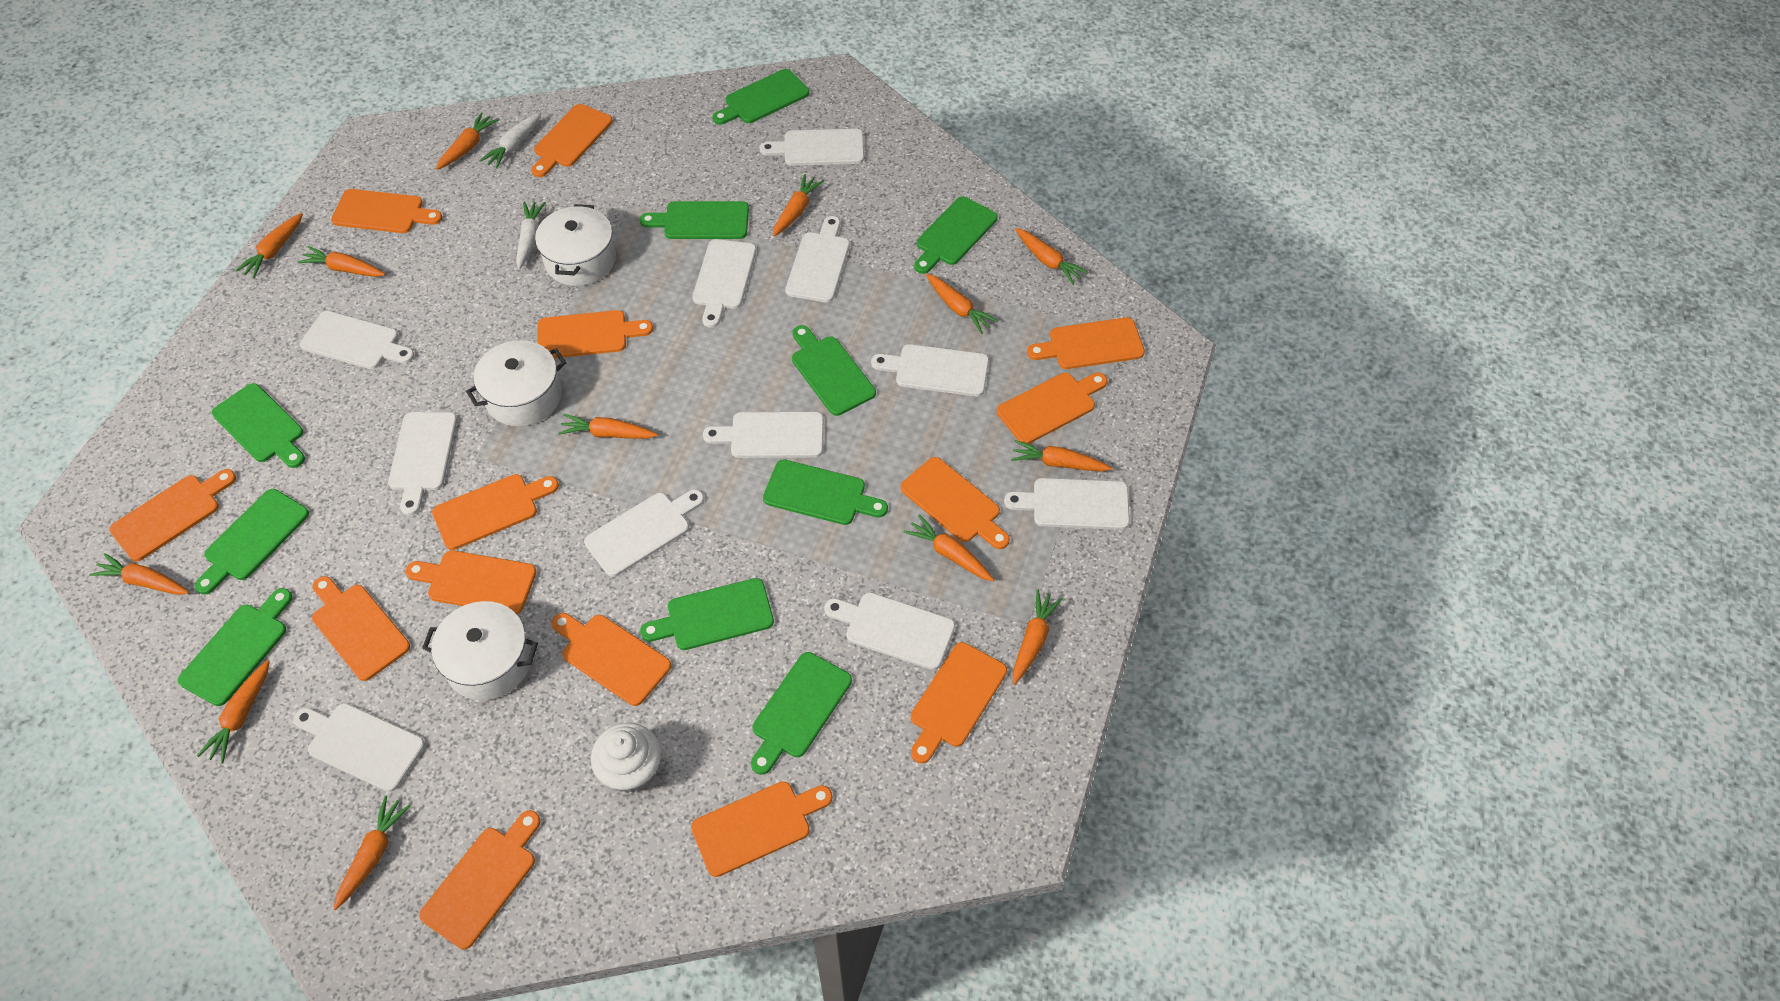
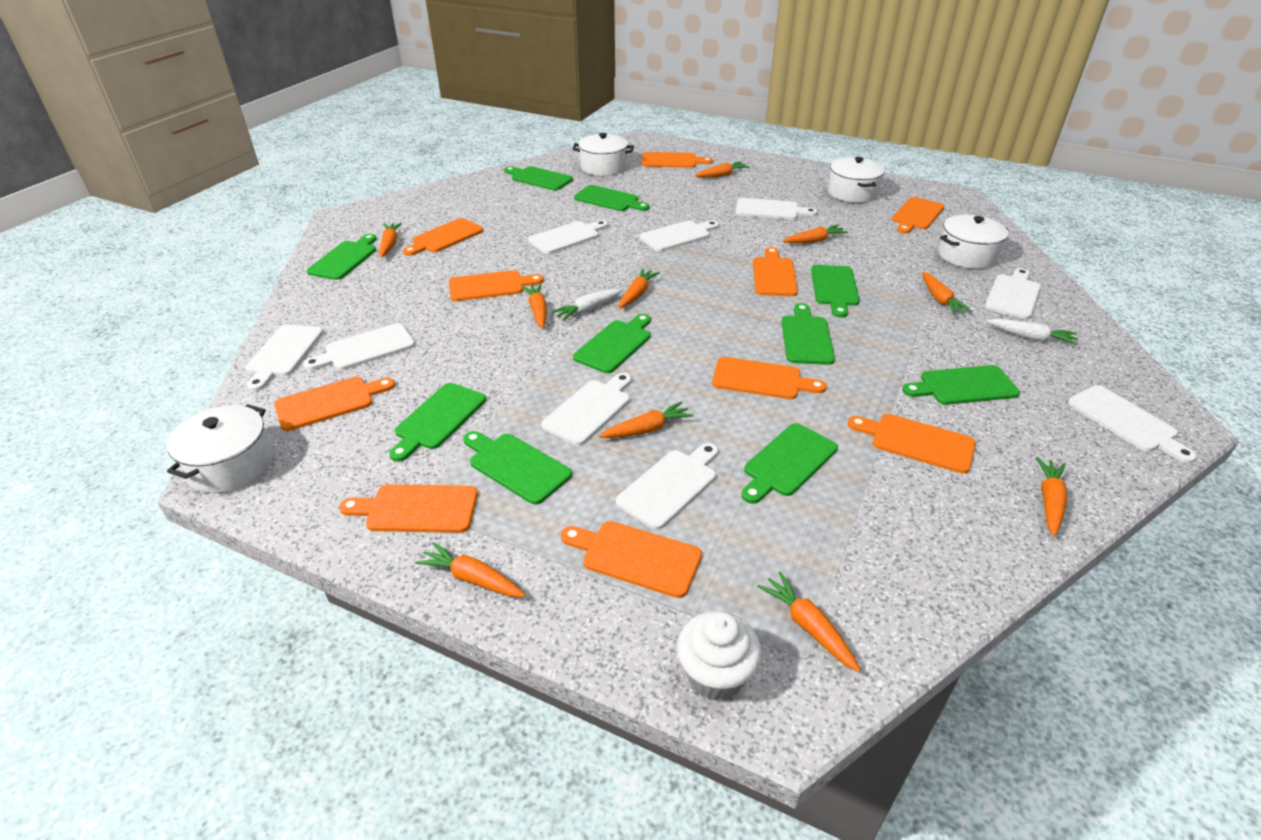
orange carrot: [89,553,189,595] [197,660,270,763] [235,213,303,278] [298,246,385,277] [334,796,411,910] [436,112,499,170] [558,414,658,439] [773,174,824,237] [903,514,994,581] [926,274,998,334] [1011,440,1112,472] [1013,590,1063,685] [1015,228,1089,285] = 13 -> [379,223,402,257] [415,542,526,597] [522,284,547,328] [599,401,694,438] [619,268,660,309] [695,161,750,178] [757,572,861,672] [783,225,848,243] [922,272,972,315] [1036,457,1067,536] = 10
orange cutting board: [109,469,236,562] [312,576,410,681] [331,189,442,233] [406,550,537,614] [419,810,541,949] [432,474,559,550] [531,104,613,177] [537,310,653,358] [552,613,671,706] [691,781,833,877] [901,457,1010,549] [911,642,1007,763] [997,373,1107,444] [1027,317,1145,369] = 14 -> [274,377,395,431] [339,484,478,533] [403,218,483,256] [449,270,544,301] [561,521,702,598] [642,152,713,168] [712,357,827,399] [753,247,798,296] [848,414,976,474] [892,197,944,233] = 10
white cutting board: [293,703,425,792] [300,311,414,369] [388,412,457,515] [584,489,704,577] [693,239,756,328] [703,412,824,458] [760,129,864,166] [785,216,850,302] [824,592,955,670] [871,344,989,396] [1004,478,1130,530] = 11 -> [245,324,323,391] [303,323,415,370] [528,220,608,254] [541,373,631,445] [616,443,718,530] [640,220,719,252] [736,198,817,220] [985,268,1041,319] [1068,385,1197,463] = 9
white pot: [422,601,538,700] [466,340,566,426] [535,204,616,286] = 3 -> [167,404,273,493] [572,133,634,176] [828,157,885,203] [938,215,1008,269] = 4

